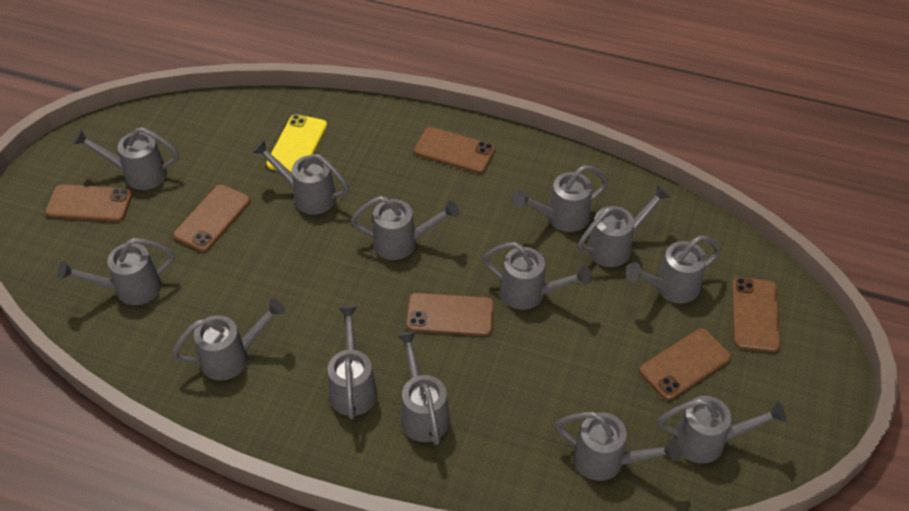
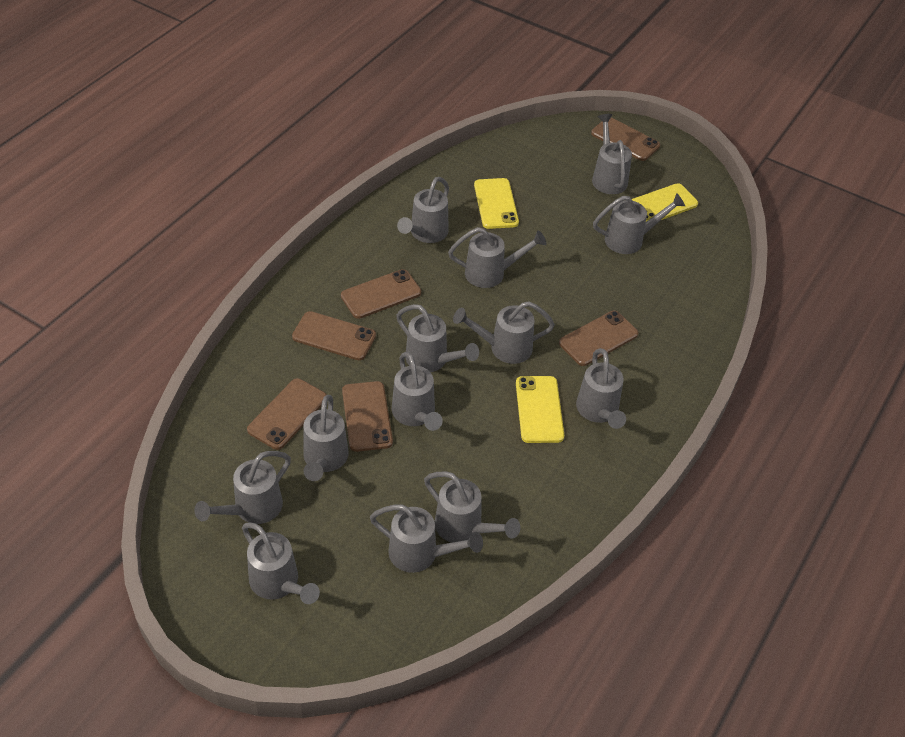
yellow phone: [267,114,327,173] = 1 -> [474,178,519,229] [516,376,564,443] [632,183,698,222] = 3

